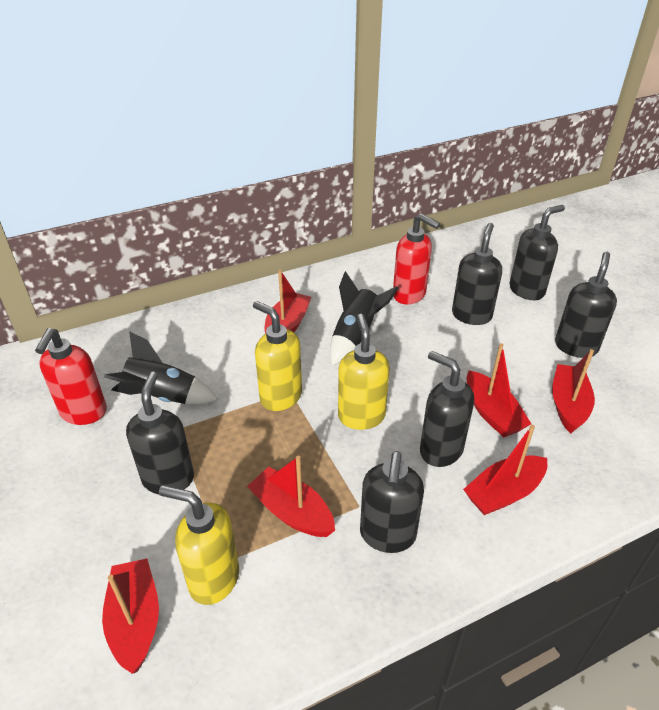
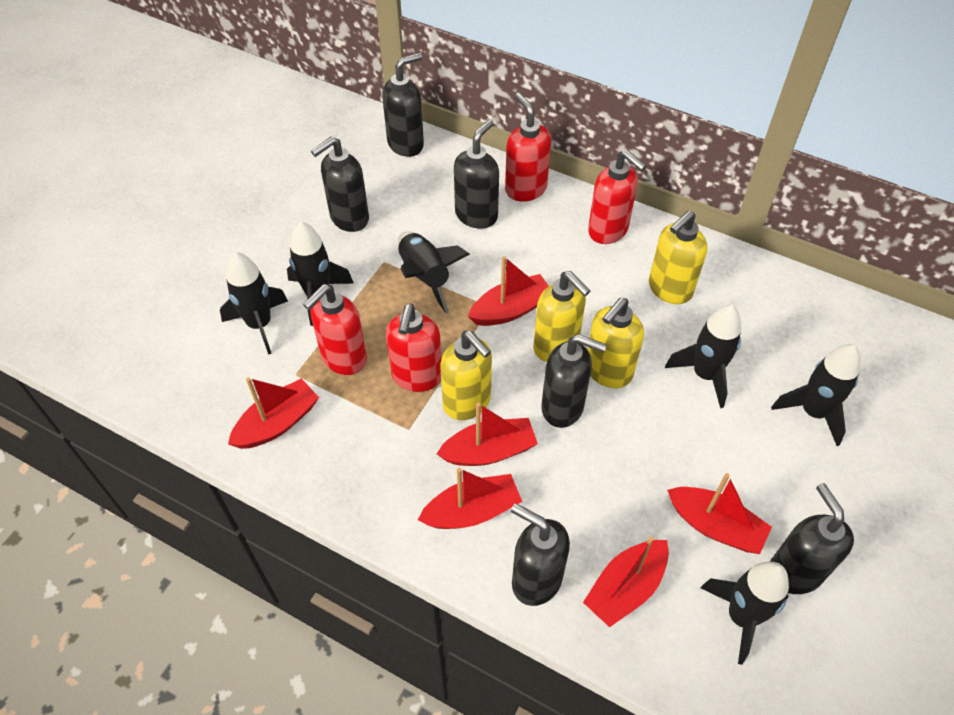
black rocket: [104,331,218,404] [330,271,398,365] = 2 -> [220,252,288,355] [287,221,354,326] [398,231,470,314] [665,305,742,408] [701,562,789,665] [771,344,861,446] = 6
red soap dispenser: [35,328,107,425] [393,213,440,304] = 2 -> [303,284,367,375] [386,303,442,392] [505,93,551,201] [588,150,647,244] = 4
yellow soap dispenser: [159,485,239,605] [253,301,302,411] [338,314,390,430] = 3 -> [440,331,492,420] [533,271,591,362] [587,298,644,388] [649,211,707,304] = 4

